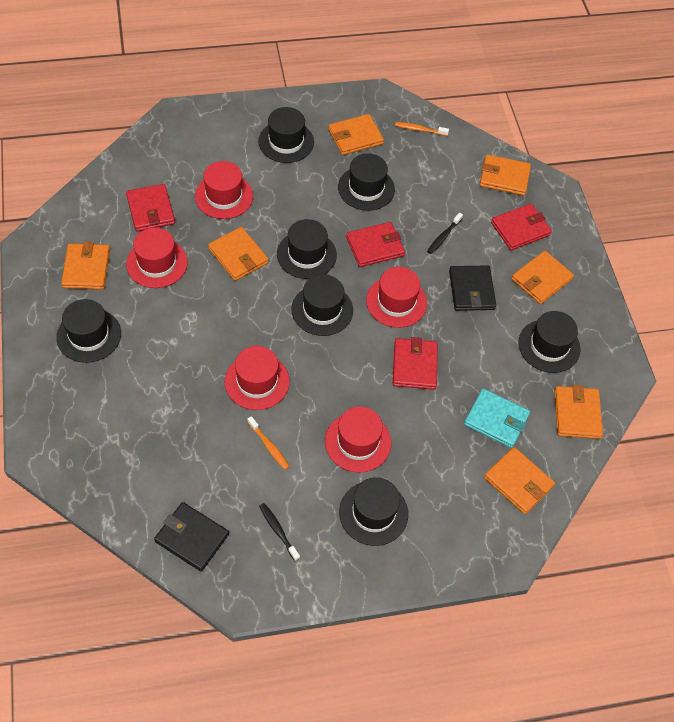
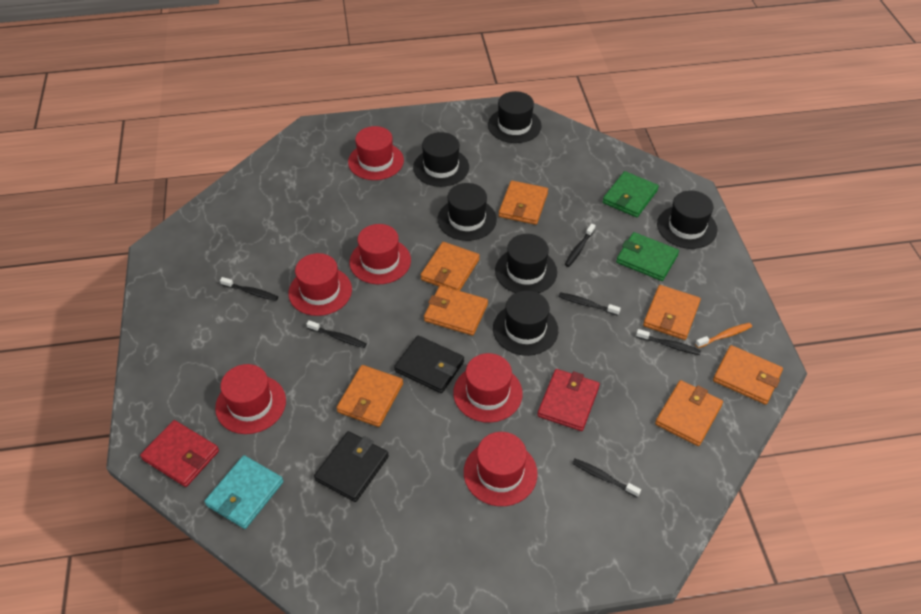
black hat: [56,299,121,363] [258,107,314,163] [277,219,337,279] [291,274,353,336] [338,153,395,211] [339,477,408,546] [518,311,581,373] = 7 -> [413,132,469,187] [438,183,497,241] [488,91,542,143] [493,291,558,356] [495,234,557,293] [657,191,717,249] = 6
black toothbrush: [259,503,300,561] [427,213,463,254] = 2 -> [220,277,278,301] [307,320,367,348] [558,292,621,316] [565,224,596,267] [572,459,641,497] [636,329,701,355] = 6
green wallet: none = 0 -> [603,171,659,217] [616,232,679,281] = 2
orange toothbrush: [247,416,290,470] [395,122,449,136] = 2 -> [695,323,752,348] = 1
red hat: [126,228,188,288] [195,161,253,219] [225,346,290,410] [325,406,391,473] [366,267,427,328] = 5 -> [215,364,286,434] [288,253,352,316] [348,126,404,180] [349,224,411,284] [453,353,523,423] [464,432,538,506] = 6
red wallet: [126,184,175,231] [346,222,405,267] [393,337,438,390] [491,204,552,250] = 4 -> [140,420,219,487] [538,369,600,431] = 2

